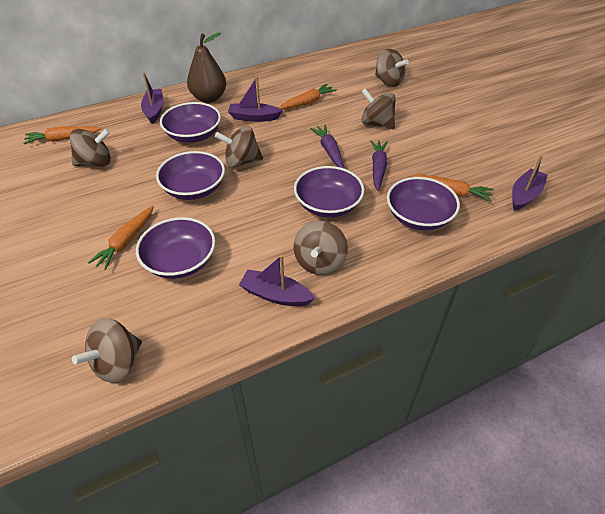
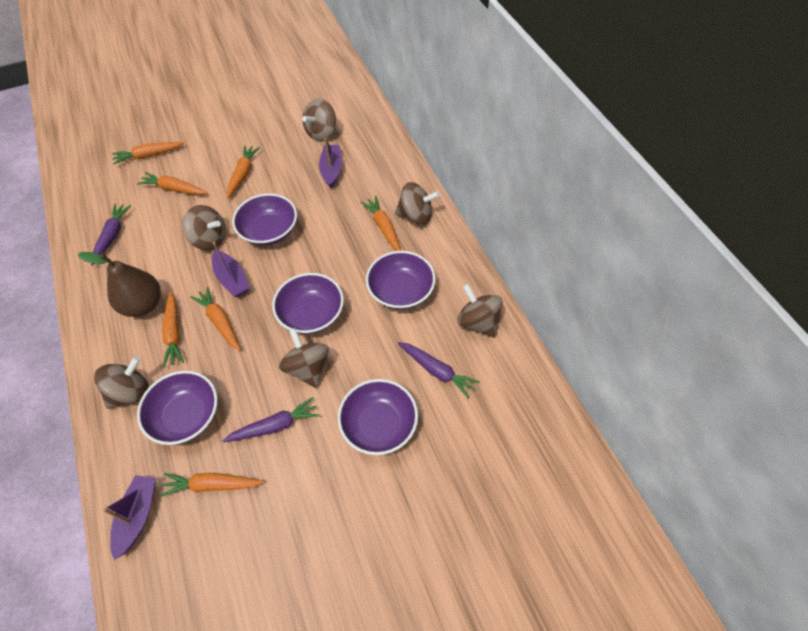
orange carrot: [23,126,102,144] [88,206,154,270] [279,84,337,110] [409,174,494,202] = 4 -> [112,142,184,165] [137,172,208,195] [160,473,264,497] [162,292,184,368] [190,287,241,351] [227,145,260,199] [360,196,401,251] = 7
purple boat: [141,73,163,124] [228,77,283,122] [239,255,315,306] [512,156,548,211] = 4 -> [103,475,156,560] [212,242,250,297] [319,138,342,188] = 3
purple carrot: [310,125,345,169] [370,140,388,191] = 2 -> [91,204,131,266] [223,397,320,442] [398,342,480,398] = 3

